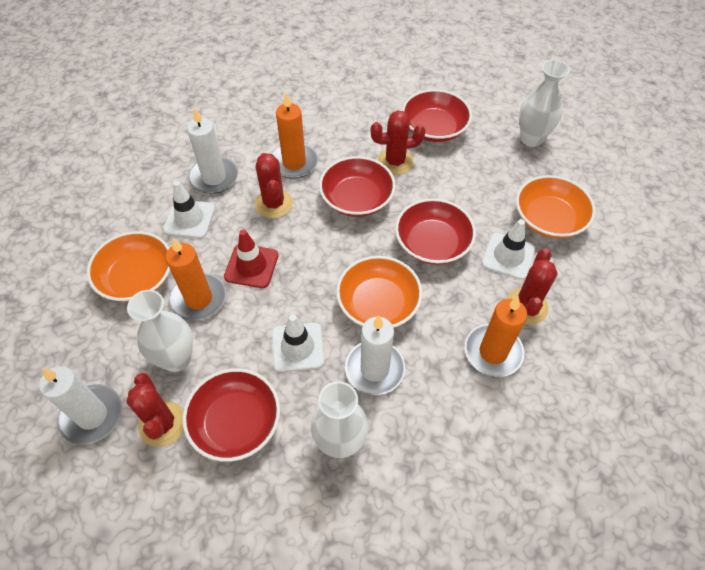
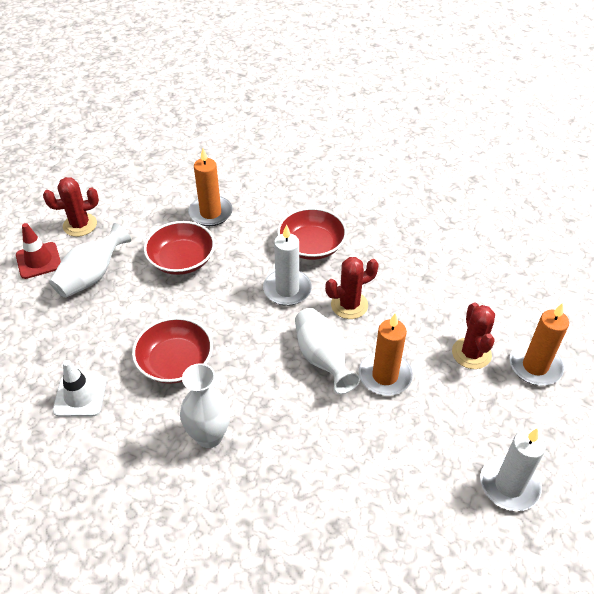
orange bowl: [87,231,170,302] [336,256,422,328] [516,175,596,238] = 3 -> none = 0
red bowl: [183,368,280,462] [319,156,396,217] [395,198,476,265] [402,89,472,142] = 4 -> [132,317,213,384] [144,221,215,275] [277,208,347,260] = 3
red cactus: [126,373,184,447] [255,153,293,218] [371,110,425,175] [507,248,557,325] = 4 -> [43,177,99,237] [325,257,379,319] [452,303,495,369] = 3
white candle: [39,366,122,445] [187,108,238,194] [345,316,405,395] = 3 -> [263,224,312,306] [480,428,546,511] = 2
white traffic cone: [163,181,215,238] [272,314,324,372] [482,219,535,280] = 3 -> [53,360,107,417] = 1

